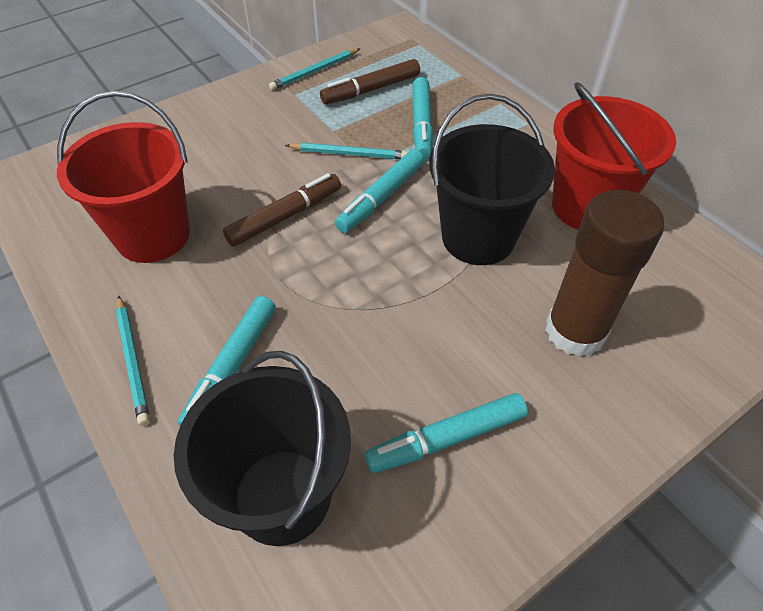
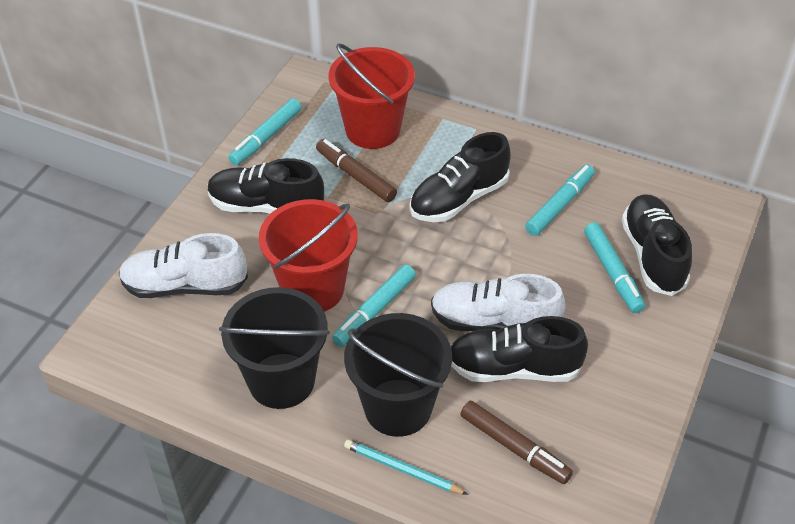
black shoe: none = 0 -> [207,158,324,214] [410,132,511,222] [451,316,588,382] [622,194,692,296] = 4
brown glue stick: [545,190,664,357] = 1 -> none = 0
turquoise pencil: [116,295,150,426] [269,49,360,90] [285,143,408,159] = 3 -> [344,439,468,495] = 1
white shoe: none = 0 -> [119,233,248,298] [431,274,566,331] = 2

